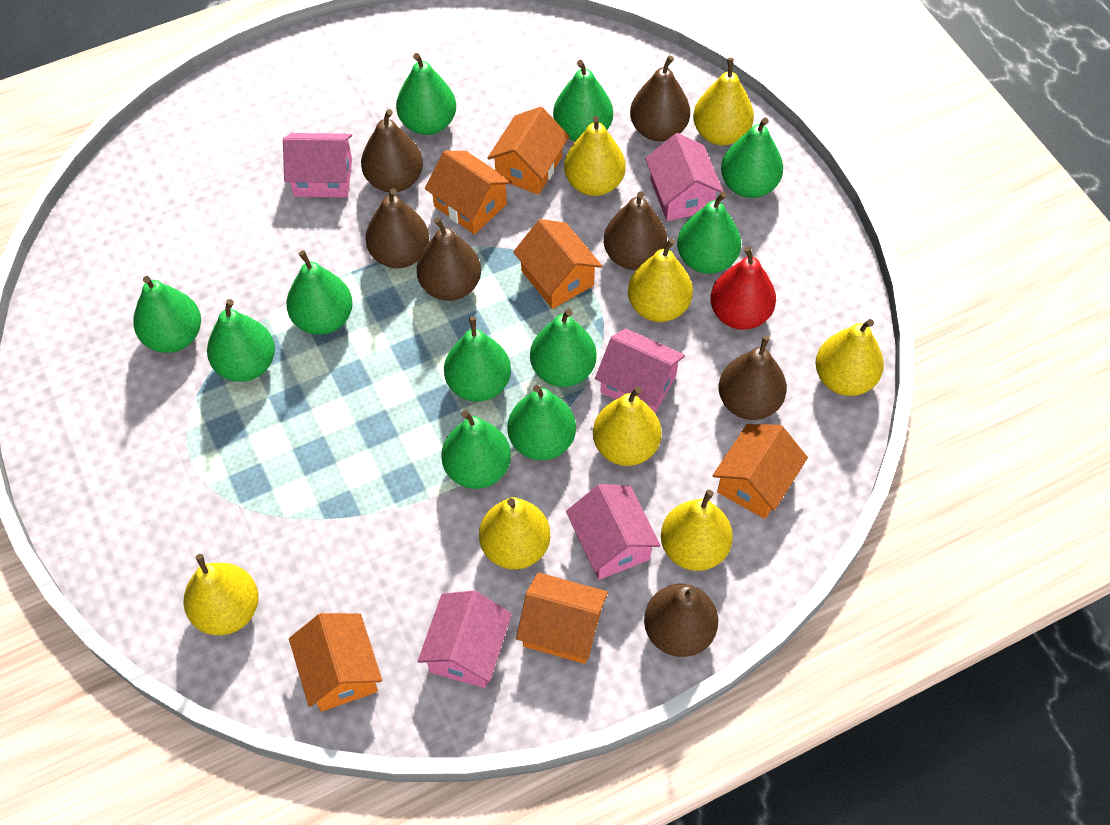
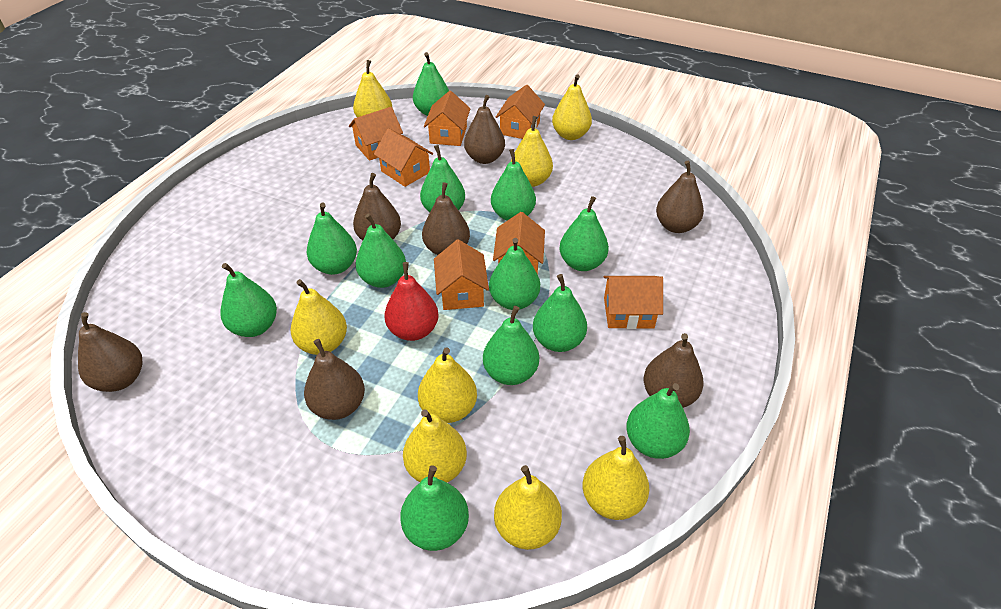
green pear: [133,276,201,353] [207,299,275,382] [286,250,353,335] [396,53,456,135] [441,410,511,489] [444,316,511,402] [508,385,576,460] [530,309,597,387] [553,60,613,141] [677,192,741,274] [721,118,783,198] = 11 -> [220,263,277,337] [307,203,357,275] [356,213,406,288] [400,465,469,551] [413,52,449,116] [420,145,465,212] [483,306,539,385] [489,238,540,310] [491,149,536,221] [533,274,587,352] [559,196,609,271] [626,383,690,459] = 12
orange house: [289,613,382,712] [425,151,513,234] [487,107,569,195] [513,219,602,309] [516,572,608,664] [713,424,808,519] = 6 -> [349,107,403,161] [374,128,433,187] [424,91,470,146] [434,239,489,310] [493,212,545,274] [496,85,545,139] [603,276,663,329] = 7
pink house: [283,133,352,197] [418,591,512,688] [566,484,661,580] [595,328,685,413] [645,133,724,221] = 5 -> none = 0

